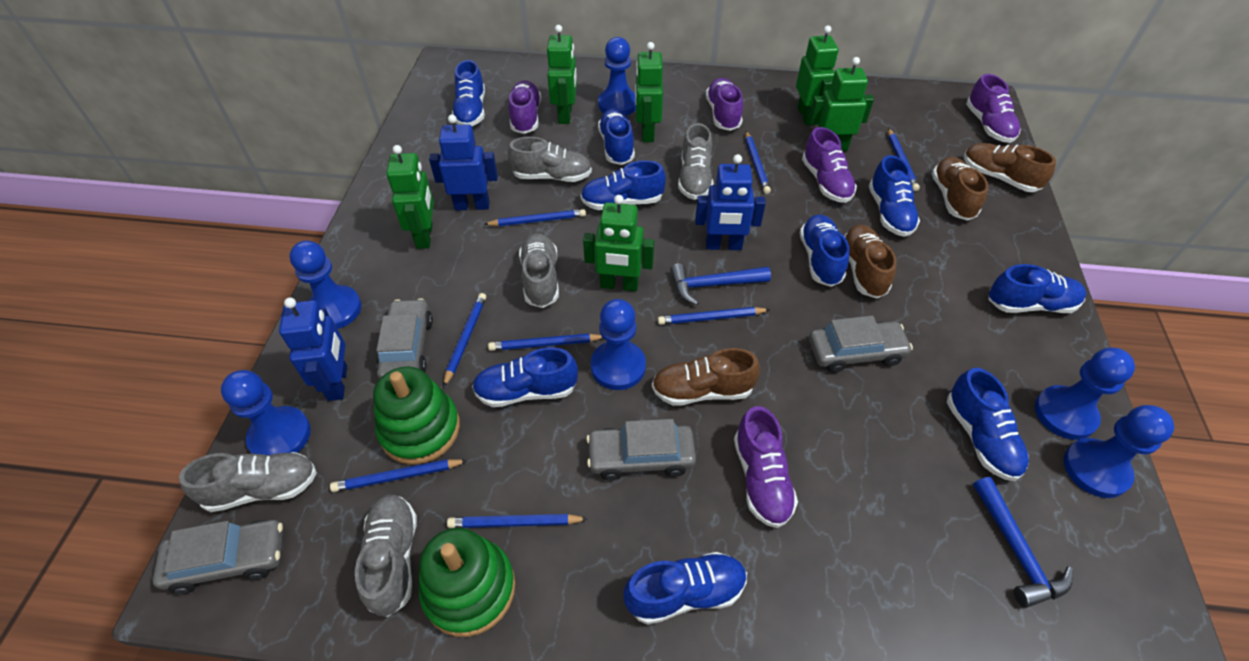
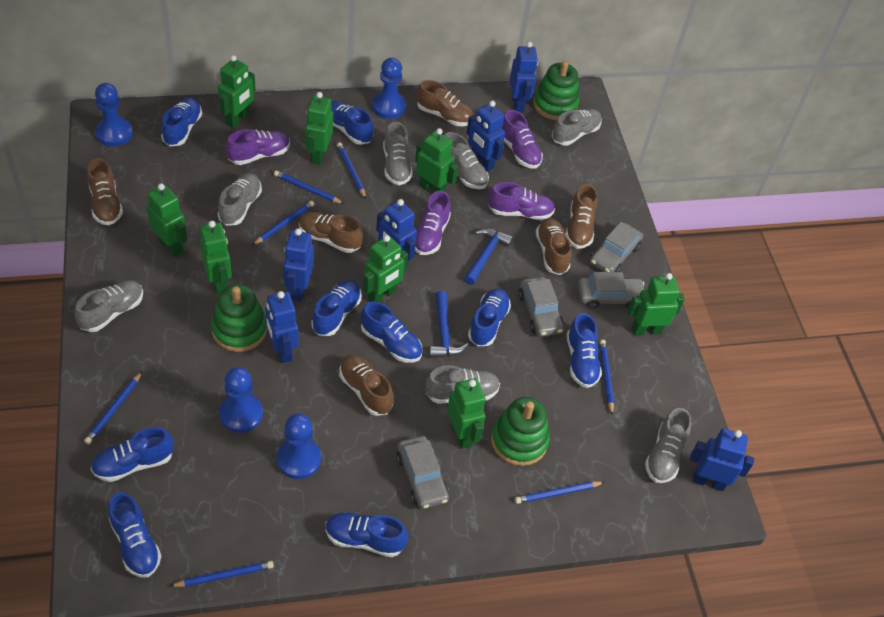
blue pawn: [221,370,311,455] [289,241,361,329] [591,299,646,390] [598,37,636,116] [1035,348,1135,440] [1064,405,1174,498] = 6 -> [95,83,133,147] [219,367,263,433] [277,413,321,479] [372,58,406,119] = 4
blue pencil: [330,459,468,492] [443,293,486,388] [447,514,588,528] [484,209,586,226] [488,334,603,351] [658,307,770,325] [745,131,771,194] [888,128,920,191] = 8 -> [84,372,142,444] [170,561,274,587] [252,201,314,245] [274,171,344,204] [337,143,366,199] [515,481,604,504] [600,340,614,415] = 7
blue robot: [279,297,347,401] [429,114,498,211] [695,154,766,250] = 3 -> [265,291,299,363] [283,228,314,301] [376,199,417,266] [466,101,505,172] [510,42,538,112] [690,429,754,491] = 6
brown shoe: [652,348,760,406] [844,225,897,298] [932,157,988,221] [964,143,1056,192] = 4 -> [87,158,123,225] [299,212,363,253] [339,355,394,416] [417,80,474,126] [536,218,572,275] [565,184,598,249] = 6
green robot: [386,145,434,249] [547,25,577,124] [583,195,654,292] [635,42,663,142] [796,25,839,125] [809,57,874,151] = 6 -> [146,183,187,257] [200,221,232,294] [218,55,256,128] [305,92,333,165] [363,235,408,302] [415,128,458,194] [447,378,485,449] [627,273,685,335] = 8
green stacking toy: [373,366,460,465] [419,528,515,637] = 2 -> [211,284,267,352] [491,397,550,466] [533,61,580,120] = 3
grey shoe: [179,452,317,512] [355,494,417,617] [508,137,592,182] [519,233,559,308] [678,123,713,200] = 5 -> [75,280,143,332] [218,173,262,226] [383,122,413,185] [425,365,500,404] [444,132,489,189] [552,108,602,145] [645,408,692,483] = 7
purple shoe: [508,80,541,134] [706,78,743,131] [734,406,798,528] [802,127,857,203] [966,74,1021,143] = 5 -> [226,129,290,165] [415,191,451,255] [488,182,555,220] [502,110,543,168] = 4

